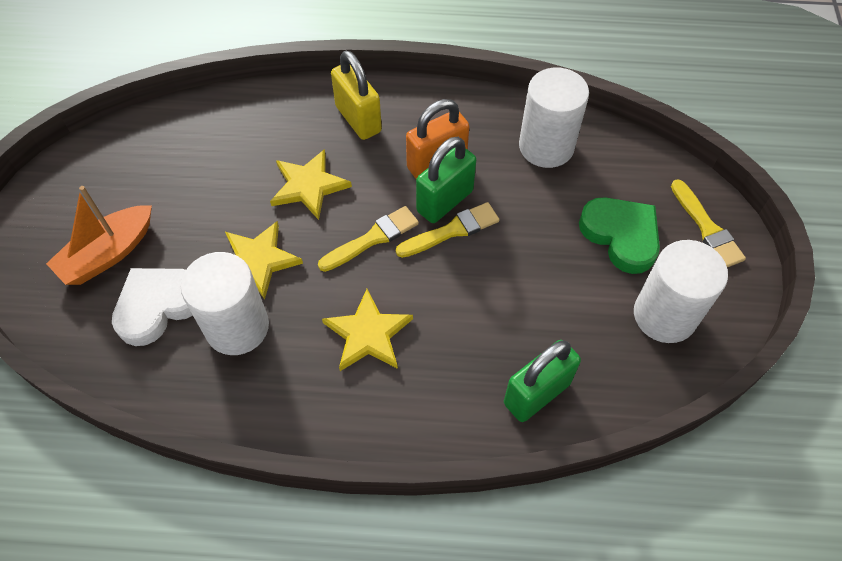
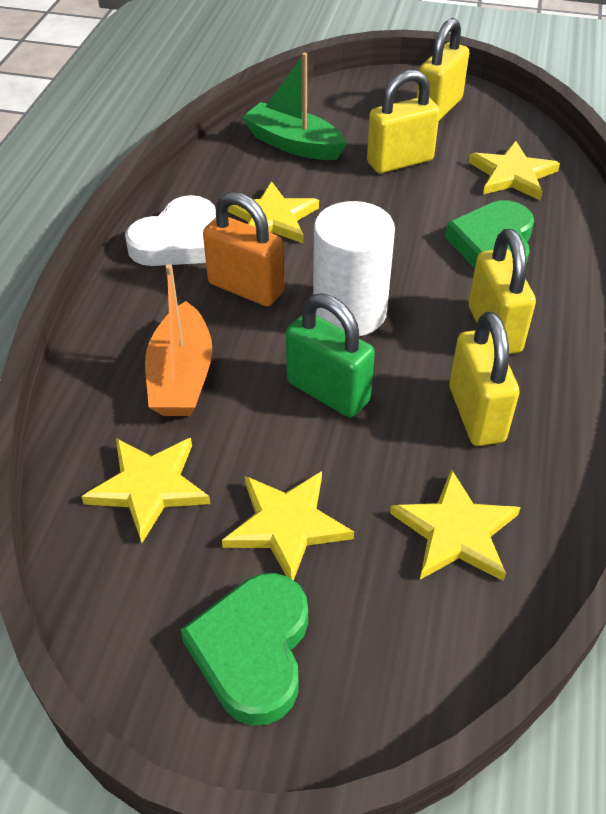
green boat: none = 0 -> [242,53,347,160] = 1
green heart: [579,197,660,274] = 1 -> [180,573,308,726] [445,200,534,269] = 2
green padlock: [416,137,476,223] [504,340,581,422] = 2 -> [286,293,375,418] = 1
white cylinder: [181,252,269,355] [519,68,589,168] [634,240,728,343] = 3 -> [313,201,395,336] = 1
yellow brush: [318,206,419,272] [396,202,499,258] [671,179,746,267] = 3 -> none = 0
yellow padlock: [331,51,382,140] = 1 -> [367,70,440,173] [417,18,469,120] [449,311,520,446] [469,229,536,354] = 4
yellow star: [225,221,303,299] [270,149,352,220] [322,289,413,371] = 3 -> [81,438,210,543] [222,471,354,581] [228,181,319,243] [390,469,521,581] [469,141,560,200] = 5

